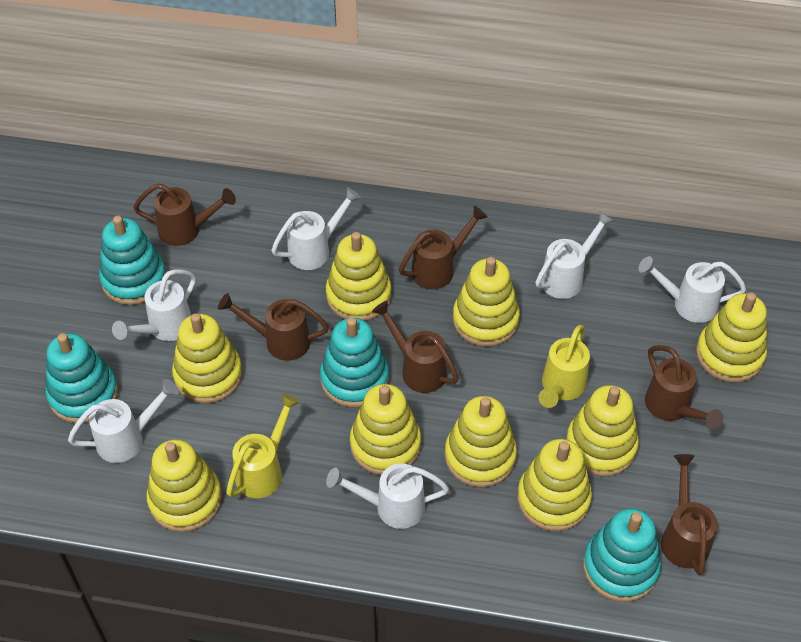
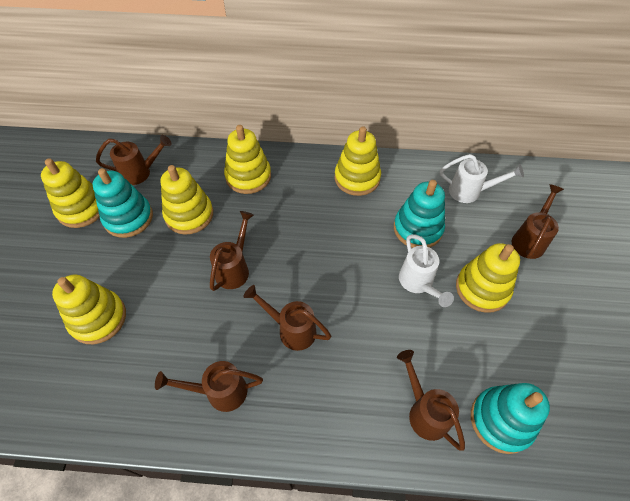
turquoise stacking toy: [46,333,118,423] [99,216,166,305] [320,317,389,407] [583,508,661,602] = 4 -> [93,168,153,238] [394,180,445,248] [471,383,550,454] = 3
white watering can: [68,379,179,463] [112,269,196,341] [271,187,361,270] [326,463,449,529] [535,211,614,299] [638,256,746,323] = 6 -> [399,234,454,307] [440,154,524,203] = 2
yellow stacking toy: [147,439,222,532] [172,313,243,404] [326,232,392,321] [350,384,421,475] [445,396,517,488] [453,257,520,347] [517,439,592,531] [566,385,639,476] [696,292,767,382] = 9 -> [41,159,100,228] [52,275,126,344] [161,165,213,235] [224,125,271,194] [335,126,381,196] [456,243,520,313] = 6
yellow watering can: [226,394,300,498] [539,325,590,408] = 2 -> none = 0

